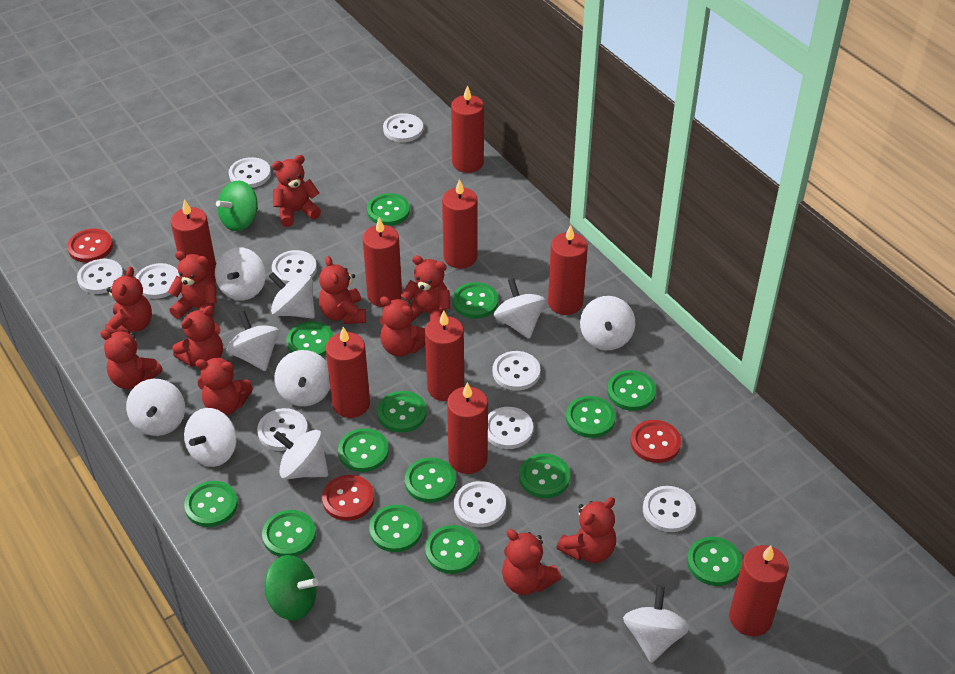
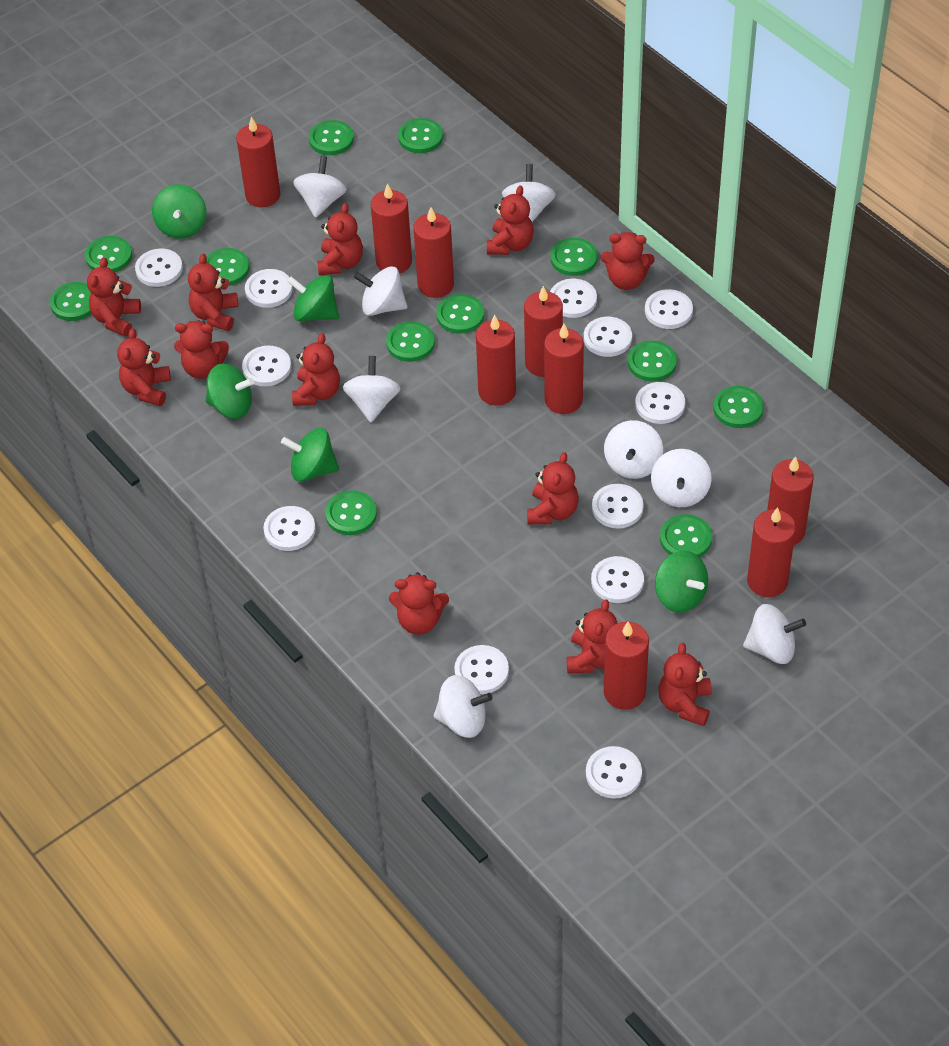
green button: [184,481,238,527] [262,510,316,557] [287,321,334,357] [338,428,389,472] [367,193,410,226] [369,505,423,552] [377,391,427,433] [405,458,456,503] [425,525,479,574] [453,282,498,319] [519,453,570,498] [566,396,616,438] [607,370,656,411] [687,537,742,586] = 14 -> [50,282,92,321] [85,236,132,272] [206,248,250,286] [309,120,354,155] [325,490,377,535] [386,321,435,362] [398,118,443,153] [436,294,484,334] [550,238,597,276] [628,341,677,382] [660,514,712,557] [713,386,764,428] = 12
green spinning top: [216,180,258,231] [265,555,318,621] = 2 -> [152,184,206,239] [206,363,254,419] [281,428,339,482] [287,275,339,321] [655,551,708,613] = 5
red button: [67,229,113,263] [322,475,374,521] [630,420,681,463] = 3 -> none = 0
red teddy bear: [100,330,163,389] [105,267,152,334] [168,251,217,319] [172,306,223,367] [195,357,253,416] [272,155,321,227] [319,256,366,324] [380,296,425,357] [401,255,450,321] [502,529,561,595] [556,497,616,563] = 11 -> [87,258,141,337] [117,328,171,406] [174,320,229,379] [188,254,238,331] [292,333,340,406] [317,203,363,275] [389,573,449,635] [487,185,534,255] [527,452,579,524] [567,599,617,673] [601,232,655,290] [658,643,712,726] = 12
white button: [77,259,124,294] [135,263,180,299] [229,157,271,188] [257,408,308,451] [272,250,317,284] [383,113,423,142] [454,481,506,527] [488,407,533,449] [493,351,540,391] [643,486,696,532] = 10 -> [135,249,183,287] [242,346,291,386] [245,269,293,308] [263,506,316,551] [454,645,509,694] [550,279,597,318] [584,317,632,357] [586,746,642,799] [591,556,644,603] [592,484,644,529] [635,382,685,424] [645,289,693,329] = 12
white spinning top: [126,379,185,436] [184,408,237,467] [215,247,266,300] [227,311,279,371] [268,272,315,319] [273,430,328,479] [274,350,330,406] [494,278,546,339] [580,296,635,350] [623,586,690,663] = 10 -> [293,156,347,218] [343,356,401,422] [354,267,407,316] [434,675,493,738] [502,164,556,222] [604,420,663,479] [651,449,712,507] [743,604,806,664] = 8

